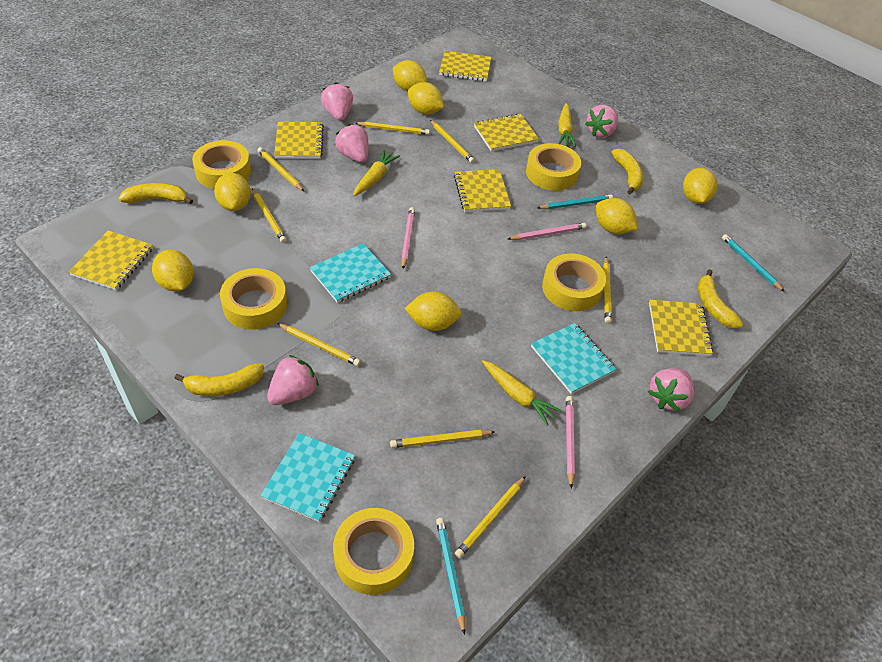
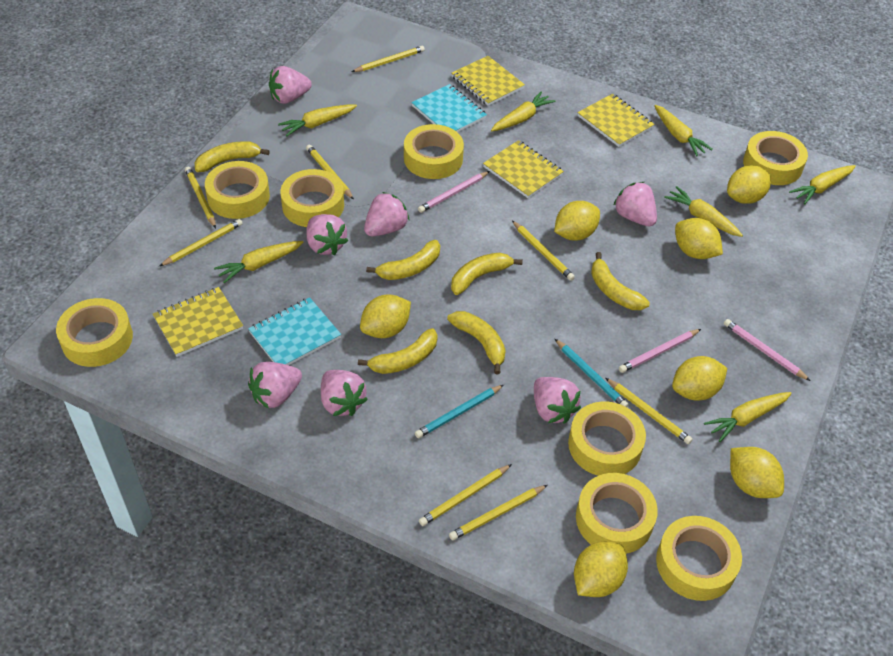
pink strawberry: [267,355,319,405] [321,83,353,121] [335,124,369,163] [585,105,618,138] [648,368,694,412] = 5 -> [248,362,302,409] [269,66,312,104] [306,214,348,255] [321,370,368,416] [364,192,410,236] [534,377,581,424] [613,182,657,226] = 7
turquoise notebook: [260,433,355,522] [310,243,391,303] [531,323,616,394] = 3 -> [248,297,341,365] [411,84,487,132] = 2
turquoise pencil: [436,518,465,635] [537,194,613,209] [722,234,785,292] = 3 -> [415,385,504,438] [555,339,628,407] = 2
yellow banana: [119,183,193,204] [174,363,264,396] [611,149,643,194] [698,269,743,328] = 4 -> [195,141,270,172] [358,328,438,374] [366,240,440,280] [447,311,506,374] [451,253,523,295] [591,252,650,310] = 6
yellow carrot: [353,150,400,196] [482,360,562,426] [558,103,576,147] = 3 -> [214,241,304,283] [278,105,357,136] [491,91,556,131] [654,105,713,156] [664,186,743,237] [704,392,792,442] [789,165,856,204] = 7
yellow notebook: [69,230,153,290] [274,122,324,159] [439,51,491,81] [454,169,511,212] [474,114,539,151] [649,300,713,356] = 6 -> [153,287,243,357] [452,56,525,106] [483,140,564,198] [578,94,655,147] = 4
yellow tape: [192,140,251,189] [220,268,287,330] [333,508,414,595] [526,143,581,191] [542,254,606,311] = 5 -> [56,298,133,367] [205,161,270,219] [280,169,344,227] [404,124,464,179] [568,402,646,476] [576,473,658,554] [656,516,742,601] [743,131,808,185] = 8

